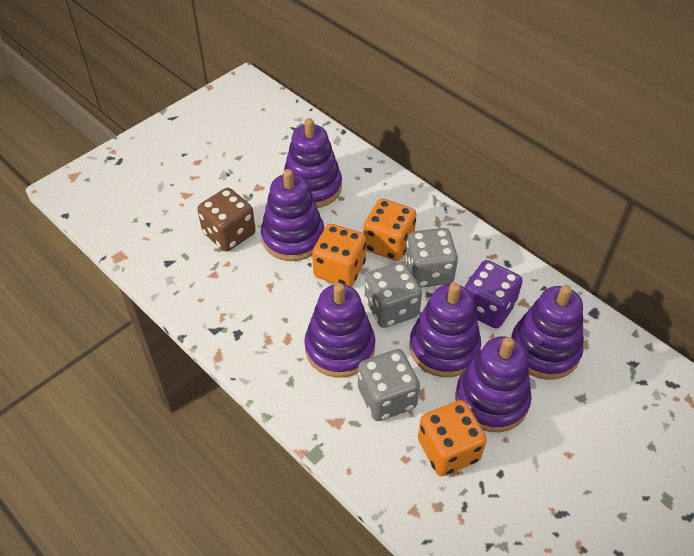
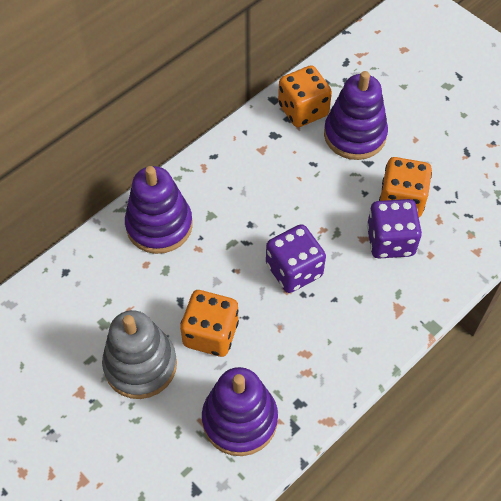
brown dice: [197,188,256,251] = 1 -> none = 0
grey dice: [358,349,420,421] [365,262,422,328] [405,228,458,288] = 3 -> none = 0
grey stacking toy: none = 0 -> [102,310,177,399] = 1
purple dice: [465,260,523,328] = 1 -> [266,224,326,293] [367,199,422,259] = 2
purple stacking toy: [261,169,324,261] [284,118,342,208] [304,283,375,378] [409,283,481,377] [455,336,532,432] [511,285,584,380] = 6 -> [125,166,193,254] [202,367,278,456] [324,71,388,160] = 3

